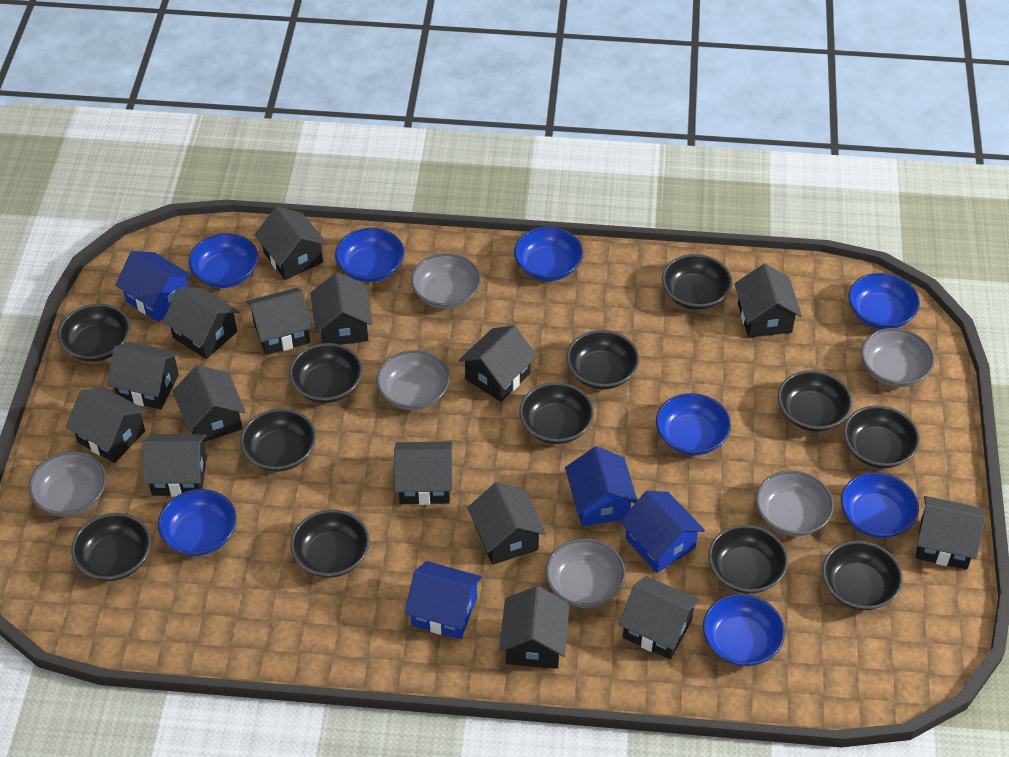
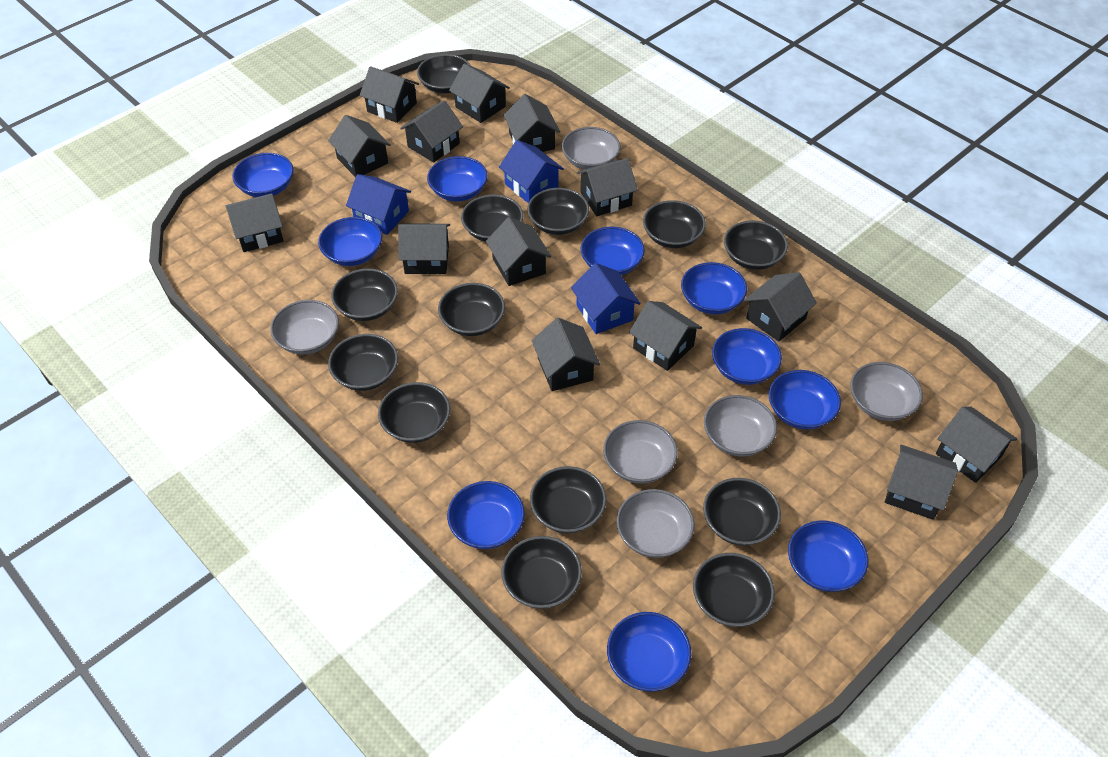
black bowl: [58,304,130,362] [71,513,151,581] [240,409,316,472] [289,343,363,403] [290,510,370,578] [519,382,594,444] [566,330,639,389] [662,254,732,310] [708,525,788,594] [778,370,852,431] [822,541,903,610] [844,405,920,468] = 12 -> [328,334,398,391] [331,269,398,321] [378,382,450,443] [417,54,471,93] [438,283,505,336] [461,195,523,242] [501,536,582,609] [527,188,589,235] [530,466,607,533] [643,200,706,248] [693,553,775,627] [703,478,781,546] [724,220,788,270] = 13
black house: [66,387,147,463] [107,342,180,409] [142,434,207,497] [162,287,240,359] [172,365,246,442] [246,288,313,355] [255,207,327,280] [310,272,373,345] [394,441,452,505] [458,325,537,402] [467,482,546,565] [499,586,570,669] [618,576,700,659] [734,264,802,338] [916,496,986,570] = 15 -> [226,193,284,252] [328,115,391,177] [360,66,419,123] [398,223,450,274] [400,100,463,163] [449,63,510,123] [486,217,552,286] [503,94,560,152] [531,318,600,391] [577,158,638,216] [629,301,702,371] [744,272,817,342] [885,445,958,520] [936,407,1017,483] = 14
blue bowl: [158,489,237,556] [189,233,258,288] [335,228,404,282] [514,227,583,281] [656,393,731,455] [703,594,785,666] [841,472,919,538] [848,273,920,329] = 8 -> [233,153,293,197] [318,217,382,266] [427,156,488,202] [447,481,525,549] [581,227,645,275] [607,612,691,692] [681,262,747,314] [712,328,782,385] [769,370,841,430] [788,521,869,592] = 10
blue house: [115,251,192,322] [405,561,482,639] [565,446,638,527] [620,491,705,573] = 4 -> [346,174,411,235] [499,140,564,203] [571,263,641,334] = 3

